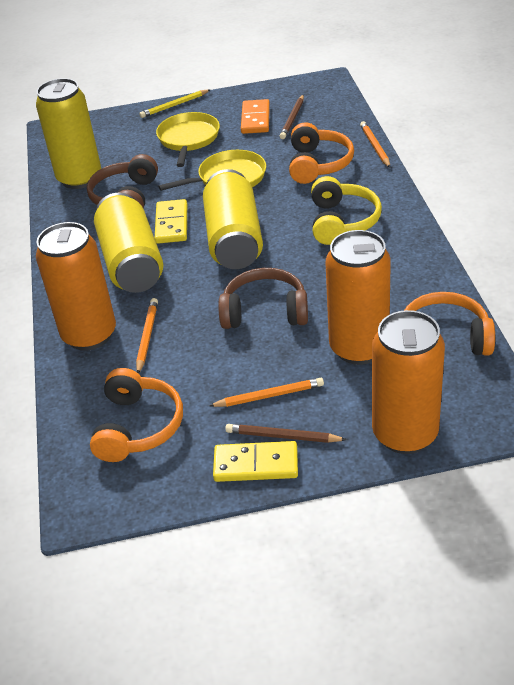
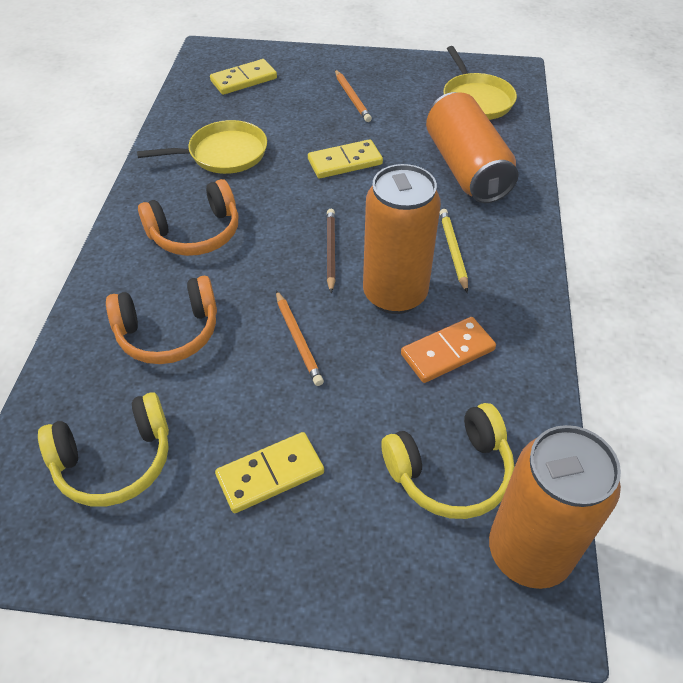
brown headphones: [87,154,158,208] [218,268,308,329] = 2 -> none = 0
brown pencil: [225,424,347,443] [280,95,304,139] = 2 -> [326,209,336,293] = 1
orange headphones: [90,368,183,462] [289,122,354,184] [404,292,495,356] = 3 -> [106,276,217,364] [138,179,239,256] = 2
orange pencil: [136,298,158,374] [209,378,324,407] [360,121,390,168] = 3 -> [276,290,324,386] [335,70,372,122] = 2
yellow can: [36,78,101,189] [94,193,163,293] [203,169,263,269] = 3 -> none = 0
yellow domino: [155,199,187,244] [213,441,298,482] = 2 -> [210,59,277,95] [215,432,324,513] [308,139,383,178] = 3
yellow headphones: [311,176,382,245] = 1 -> [38,392,169,507] [382,403,515,519] = 2

